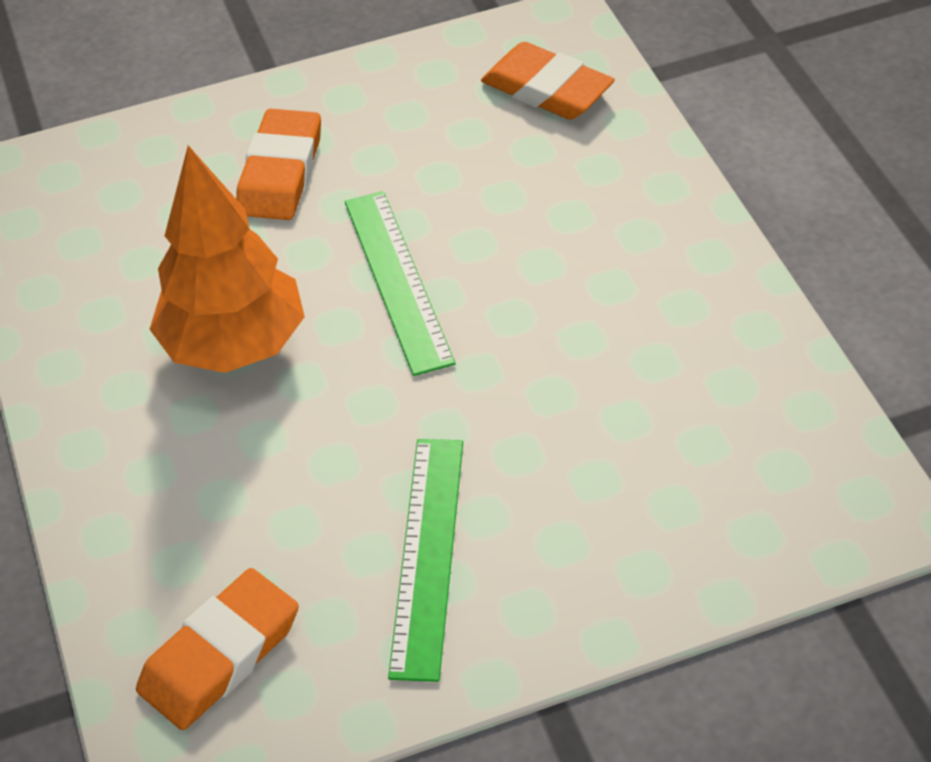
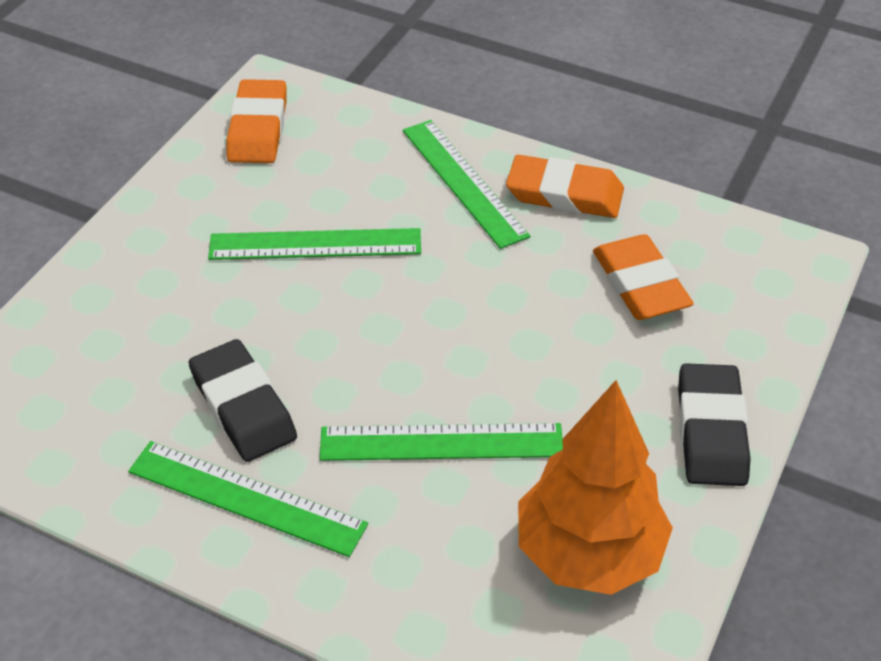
black eraser: none = 0 -> [189,339,297,462] [678,363,751,486] = 2
green ruler: [345,191,456,376] [388,439,463,682] = 2 -> [128,441,368,557] [208,228,421,260] [320,423,563,461] [403,120,531,249] = 4

